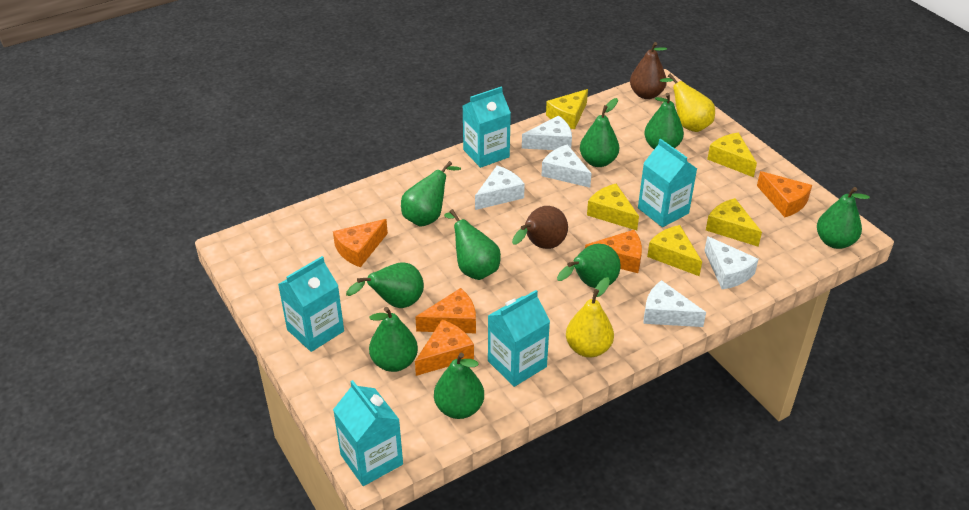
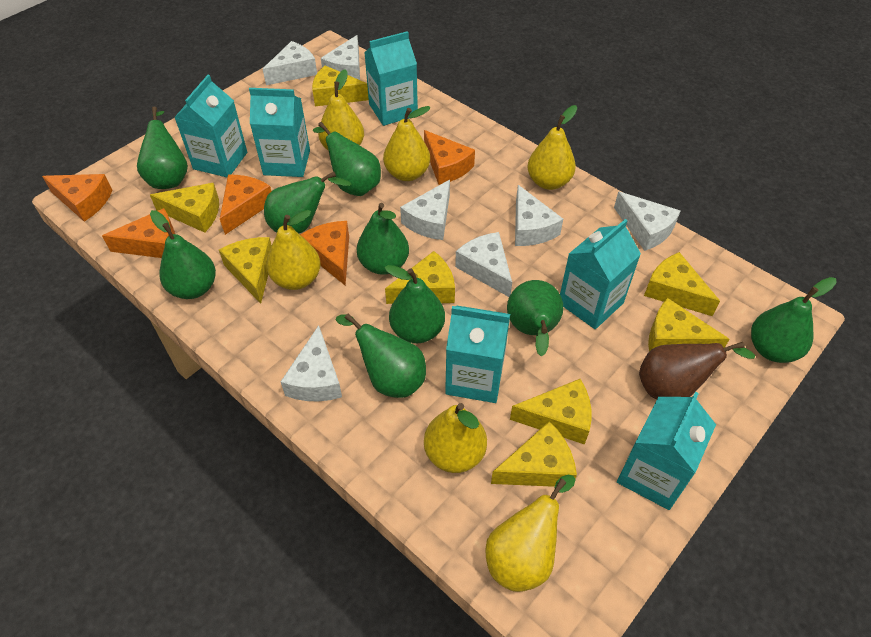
brown pear: [512,206,568,249] [630,42,667,99] = 2 -> [639,342,755,400] = 1
turquoise carton: [278,256,344,352] [333,380,403,486] [463,86,511,168] [488,290,550,387] [638,139,697,227] = 5 -> [174,75,247,177] [249,88,310,177] [364,31,418,126] [445,305,510,403] [560,219,641,329] [617,392,716,510] = 6
white cheese: [475,165,525,210] [522,115,572,150] [541,144,592,188] [643,280,706,327] [704,236,759,289] = 5 -> [263,41,317,85] [281,325,342,401] [321,35,360,80] [400,180,450,240] [455,232,512,297] [515,185,563,246] [614,192,680,251] = 7
yellow cheese: [546,89,588,129] [587,184,639,230] [647,225,702,276] [706,198,762,247] [707,133,757,177] = 5 -> [150,183,219,233] [219,237,272,304] [312,66,369,106] [385,251,455,304] [491,422,577,487] [510,379,592,445] [644,252,720,316] [648,298,730,352] = 8
yellow pear: [566,277,614,358] [660,74,715,132] = 2 -> [266,210,321,290] [318,69,364,151] [383,106,431,181] [424,403,487,473] [485,475,576,592] [527,105,577,190] = 6

